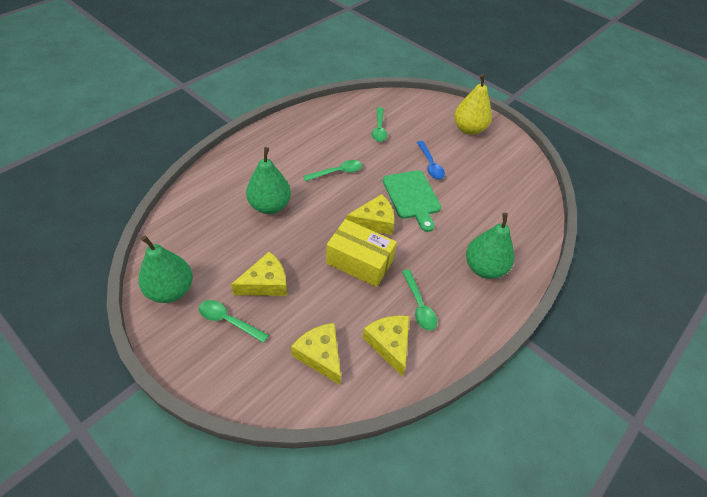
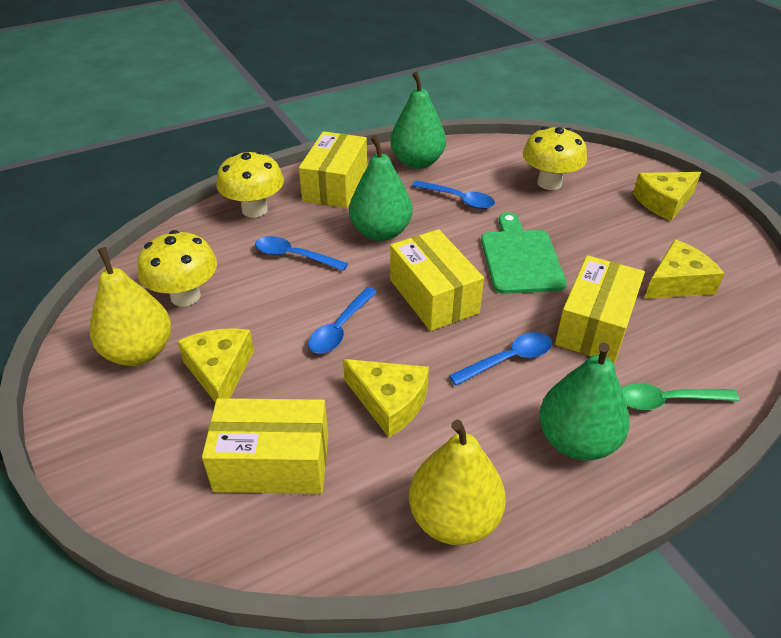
blue spoon: [417,141,445,179] = 1 -> [255,236,348,271] [308,287,377,354] [412,180,495,209] [449,332,552,386] = 4
green spoon: [199,300,269,343] [303,160,362,181] [372,107,387,142] [402,270,437,331] = 4 -> [622,383,739,410] = 1
yellow box: [326,219,397,287] = 1 -> [202,398,328,494] [299,131,367,208] [390,229,484,331] [555,255,645,363] = 4
yellow mushroom: none = 0 -> [138,230,217,307] [216,151,284,217] [523,126,587,190] = 3
yellow pear: [454,74,492,135] = 1 -> [90,247,171,366] [409,420,506,545] = 2

